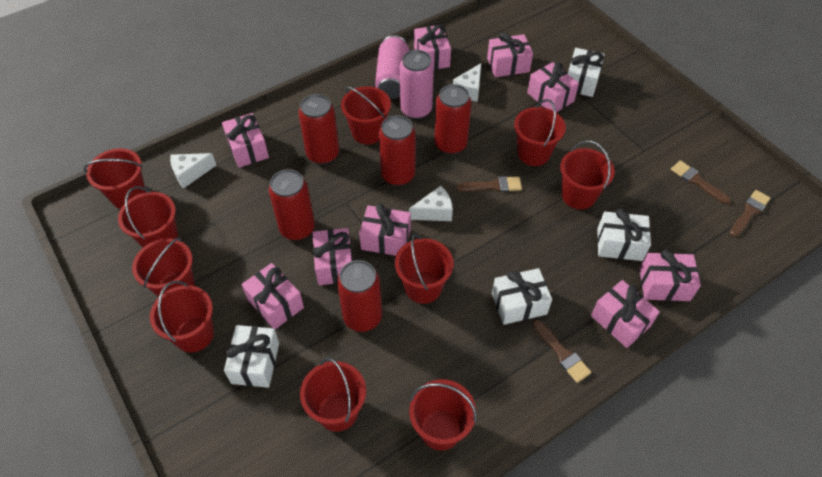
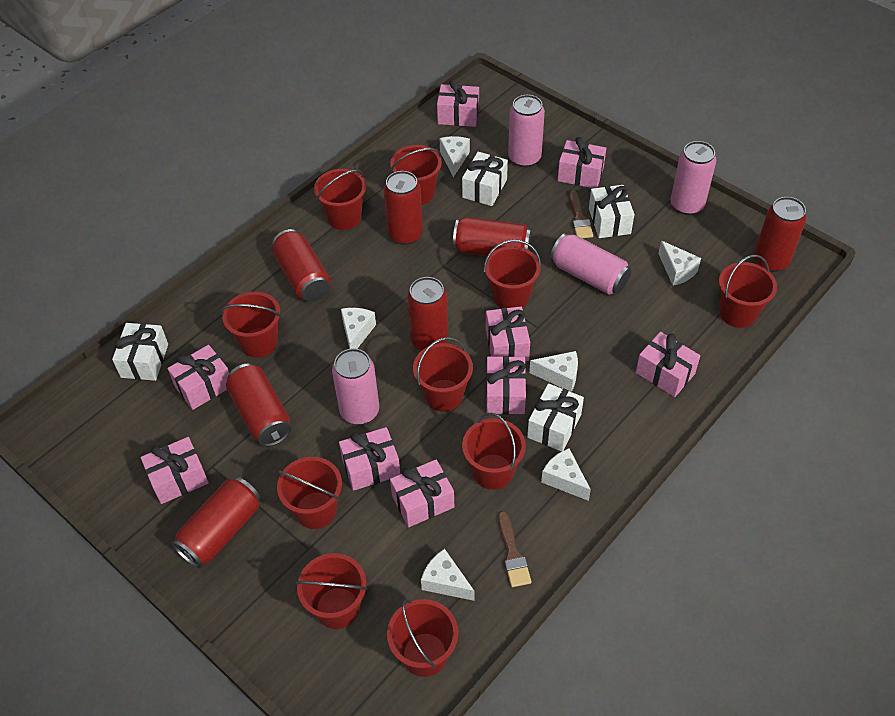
brown brush: [456,176,522,192] [533,319,591,383] [671,160,731,204] [730,190,771,237] = 4 -> [498,511,531,587] [569,190,593,238] = 2
pink can: [375,35,409,99] [400,50,434,119] = 2 -> [332,348,379,425] [508,95,545,167] [550,233,631,295] [671,141,716,215] = 4
red can: [269,169,315,240] [298,94,339,164] [337,260,382,332] [379,115,416,186] [434,84,472,154] = 5 -> [172,477,261,568] [226,364,291,447] [272,229,331,302] [384,171,423,245] [407,277,449,351] [453,217,531,256] [754,197,807,272] = 7
white cheese: [170,153,216,189] [409,186,453,221] [453,63,481,102] = 3 -> [341,308,376,349] [421,549,474,601] [440,136,470,177] [529,351,578,392] [541,448,591,501] [658,241,701,286] = 6

